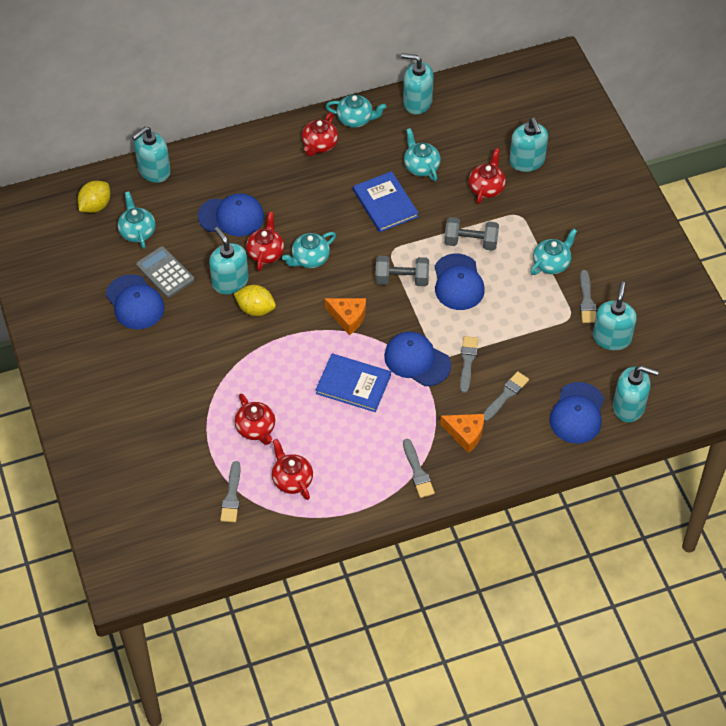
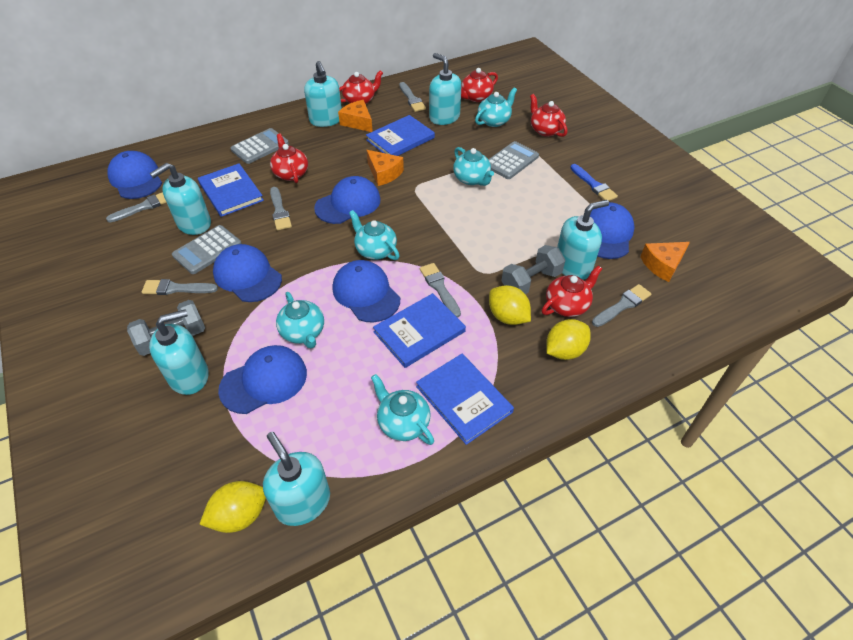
blue book: [316,354,391,412] [353,171,419,232] = 2 -> [198,163,264,217] [366,115,435,156] [373,293,466,368] [416,354,514,445] = 4
blue brush: none = 0 -> [570,164,618,201] = 1
blue cap: [106,274,165,329] [198,193,264,236] [384,332,451,386] [435,253,485,310] [549,382,604,444] = 5 -> [107,151,162,199] [213,244,282,302] [218,345,307,414] [314,176,381,224] [332,260,400,323] [590,202,635,259] = 6
grey brush: [220,461,241,522] [403,439,435,498] [460,336,478,393] [483,371,529,421] [580,270,596,323] = 5 -> [106,192,167,223] [142,279,218,295] [270,187,292,230] [399,82,426,112] [420,263,461,318] [592,284,651,327] = 6
grey calculator: [136,246,194,298] = 1 -> [172,225,242,274] [231,128,289,164] [488,141,539,179] = 3
orange cheese: [325,298,366,335] [440,414,484,453] = 2 -> [338,100,373,132] [367,150,404,186] [640,242,690,282] = 3
yellow lemon: [78,181,110,213] [234,285,276,316] = 2 -> [199,481,266,533] [489,285,531,325] [546,319,591,360] = 3

